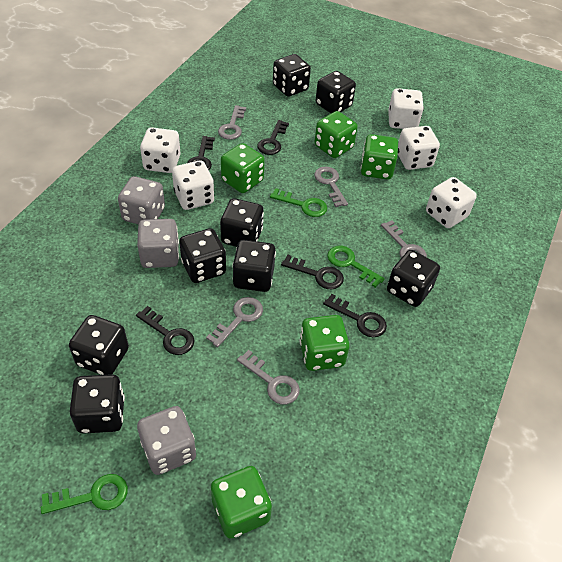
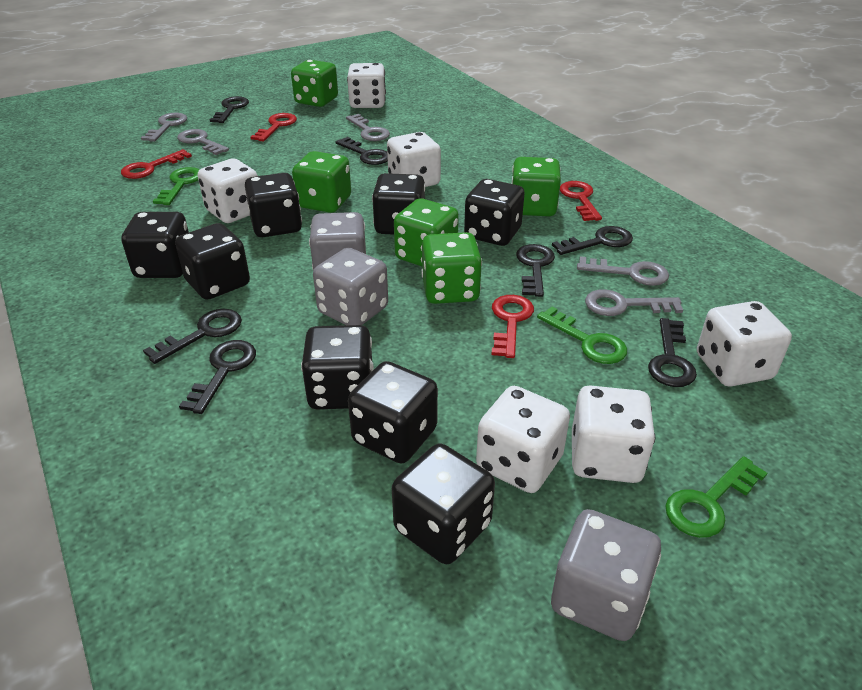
black key: [136,306,195,355] [187,136,215,170] [257,120,289,155] [281,254,344,289] [323,294,387,337] = 5 -> [143,309,242,364] [179,340,256,414] [210,96,249,123] [335,137,388,165] [516,244,555,297] [552,226,633,255] [648,318,697,387] = 7
red key: none = 0 -> [121,149,192,179] [251,113,297,141] [491,295,534,358] [560,181,602,221] = 4
white dice: [140,127,181,173] [172,160,214,210] [388,88,424,129] [398,126,440,170] [426,177,477,228] = 5 -> [198,158,258,223] [347,63,386,108] [387,132,441,187] [476,386,570,493] [572,386,655,483] [697,301,792,386] = 6

